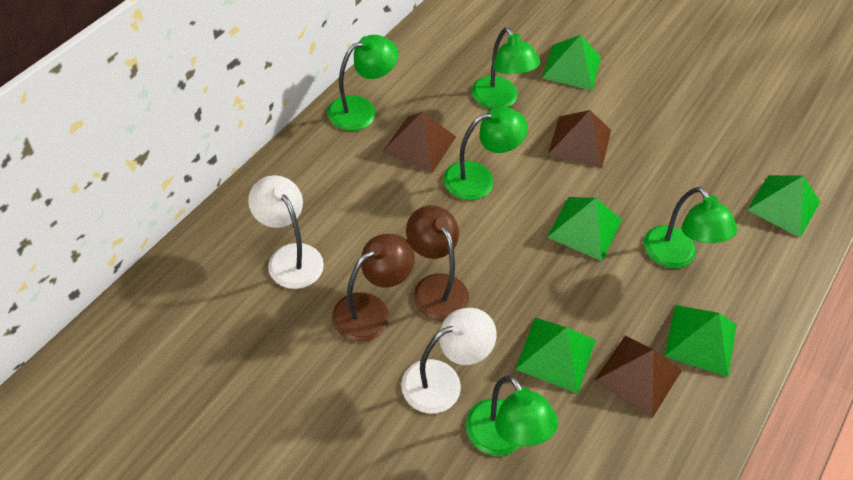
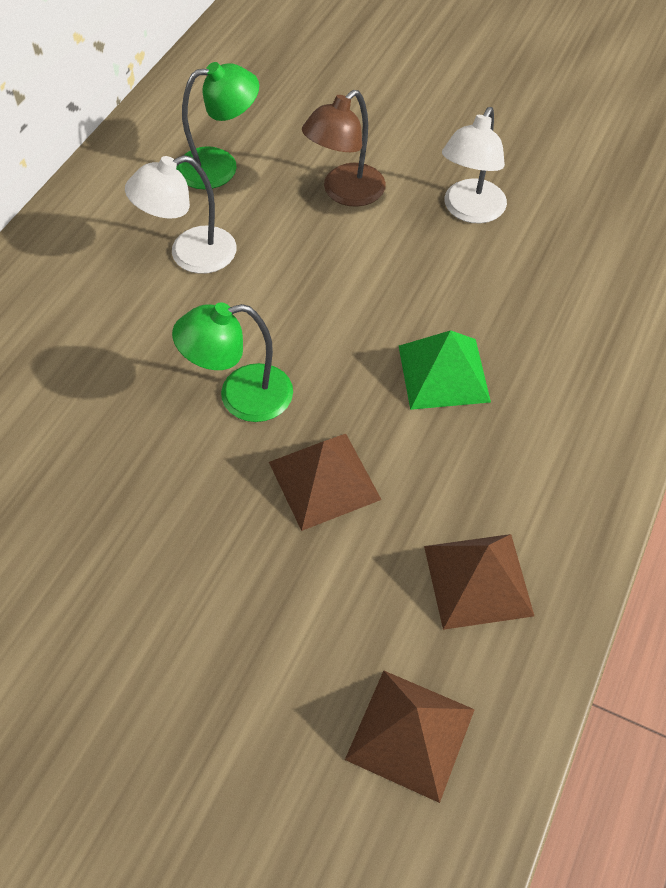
brown lamp: [332,234,415,342] [406,205,469,321] = 2 -> [302,90,386,207] = 1
green lamp: [327,35,398,131] [443,107,528,200] [466,376,558,456] [471,27,540,109] [644,187,737,268] = 5 -> [172,302,293,422] [176,62,259,189] = 2
green pyramid: [515,317,596,393] [542,35,601,91] [547,197,622,261] [665,305,737,377] [747,175,820,238] = 5 -> [399,330,491,410] = 1

